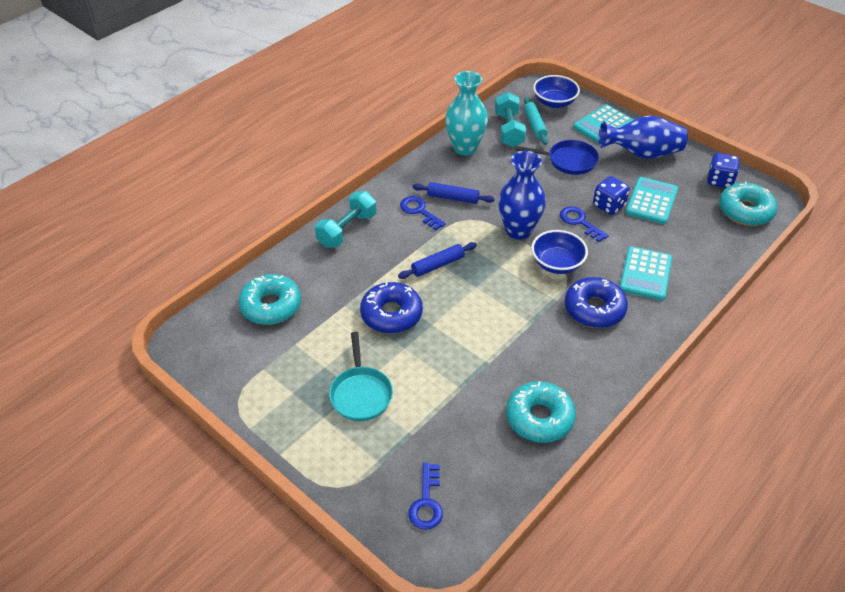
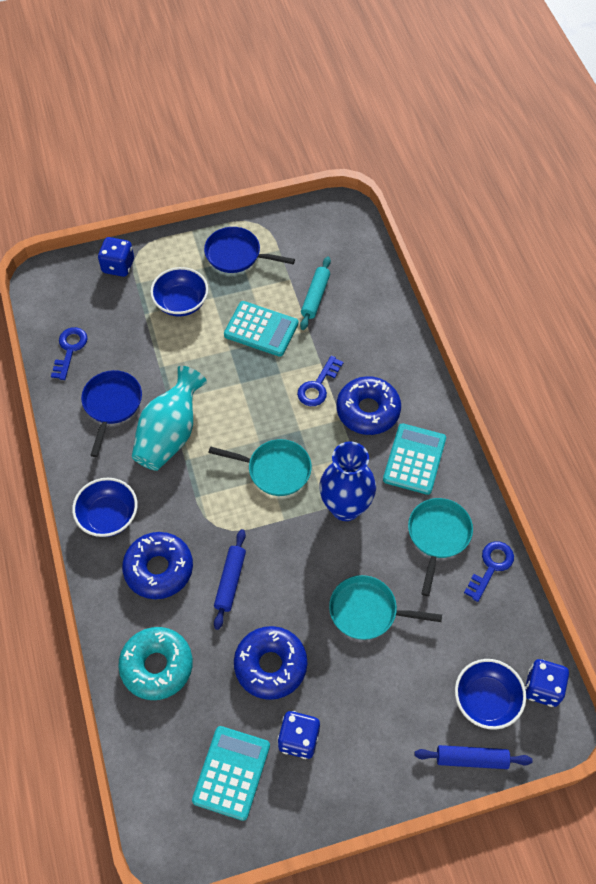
blue bowl: [531,230,588,274] [533,75,580,108] = 2 -> [72,478,138,537] [150,267,208,317] [455,659,526,730] = 3
blue dice: [593,176,630,215] [707,153,740,188] = 2 -> [98,237,134,277] [277,711,320,759] [525,659,569,707] = 3
blue donut: [360,282,423,334] [565,277,628,328] = 2 -> [122,532,193,599] [234,626,307,700] [337,376,401,435] = 3
blue pan: [516,140,599,175] = 1 -> [81,370,142,457] [204,227,295,273] = 2
blue vase: [498,151,546,240] [599,115,688,159] = 2 -> [319,441,376,521] = 1
turquoise donut: [238,274,301,325] [506,381,576,443] [719,182,778,226] = 3 -> [118,627,193,700] = 1
turquoise dumbbell: [315,191,377,248] [495,92,526,147] = 2 -> none = 0
turquoise pan: [329,332,393,421] = 1 -> [208,439,312,496] [329,575,442,640] [408,498,473,596] = 3

